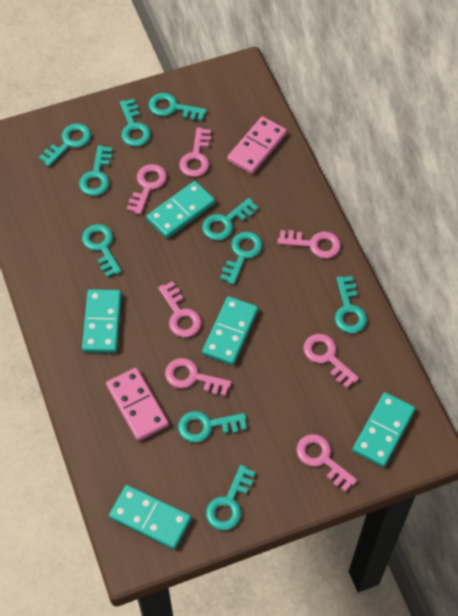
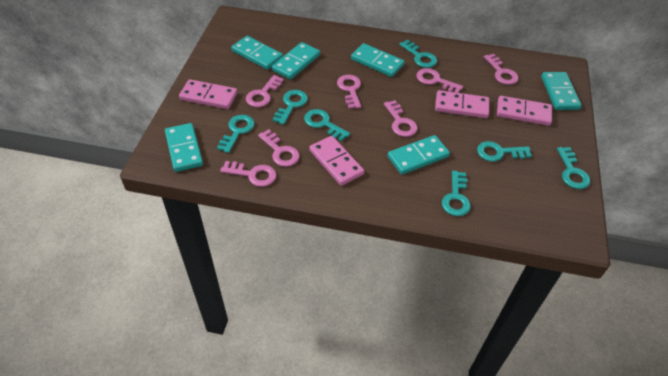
pink domino: [106,368,169,441] [227,116,287,174] = 2 -> [179,79,237,109] [309,136,364,186] [435,90,489,118] [497,96,552,126] = 4
turquoise domino: [82,289,122,353] [109,485,191,549] [146,181,215,238] [202,296,258,365] [352,392,415,467] = 5 -> [165,123,203,172] [231,36,283,70] [272,42,320,79] [351,43,404,77] [388,135,450,175] [541,72,582,110] = 6
turquoise key: [39,123,91,167] [79,145,112,196] [82,224,122,277] [120,99,151,147] [148,93,207,121] [178,411,247,443] [202,198,258,241] [206,465,256,530] [220,231,263,285] [335,276,367,333] = 10 -> [217,115,254,153] [273,90,308,125] [304,109,350,141] [399,40,437,68] [442,171,471,216] [477,141,532,162] [557,147,590,189] = 7

